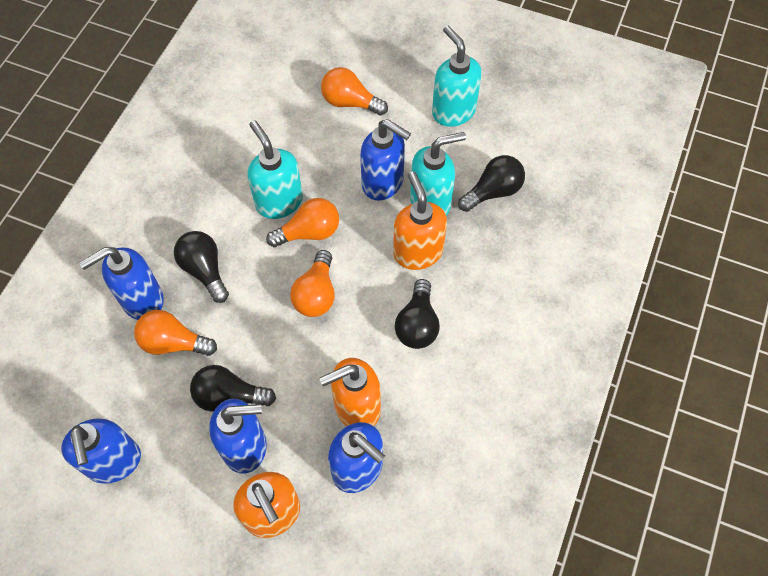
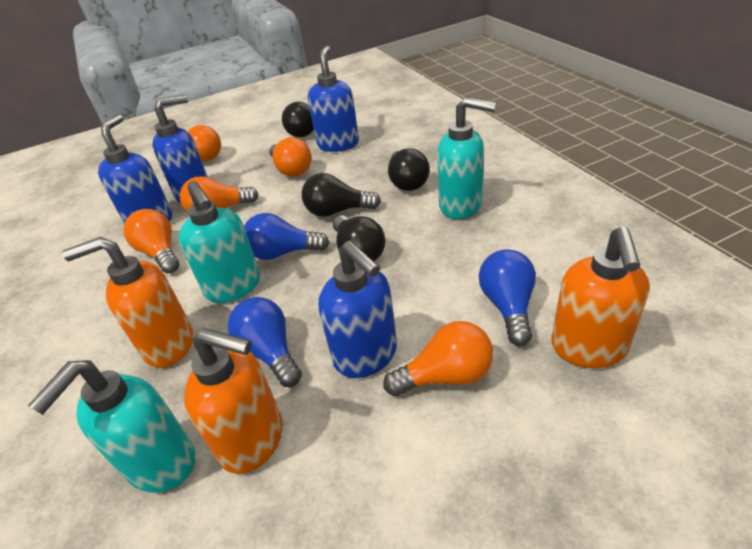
blue light bulb: none = 0 -> [227,297,302,387] [244,213,329,260] [479,249,536,346] = 3
blue soap dispenser: [61,418,141,484] [79,247,164,320] [209,399,266,474] [328,422,385,493] [360,119,411,201] = 5 -> [98,114,172,224] [152,95,208,203] [308,46,359,152] [318,241,397,378] = 4
orange light bulb: [134,310,217,356] [266,198,339,247] [290,250,335,317] [321,67,388,116] = 4 -> [124,209,179,273] [180,176,259,213] [188,125,221,162] [269,137,311,177] [383,321,493,396] = 5

